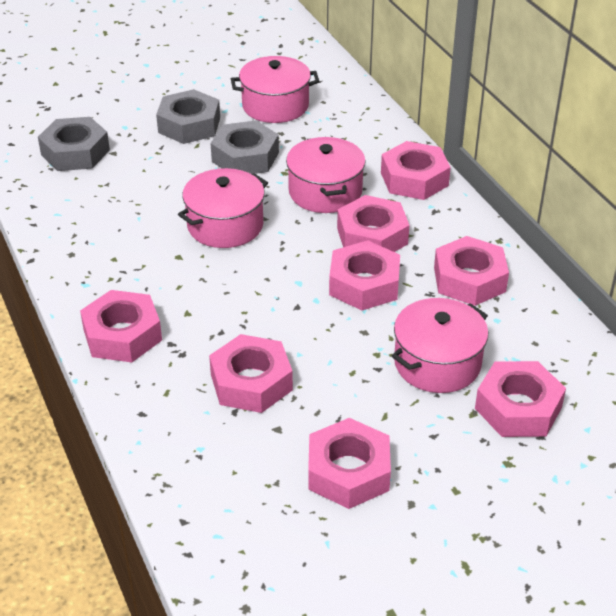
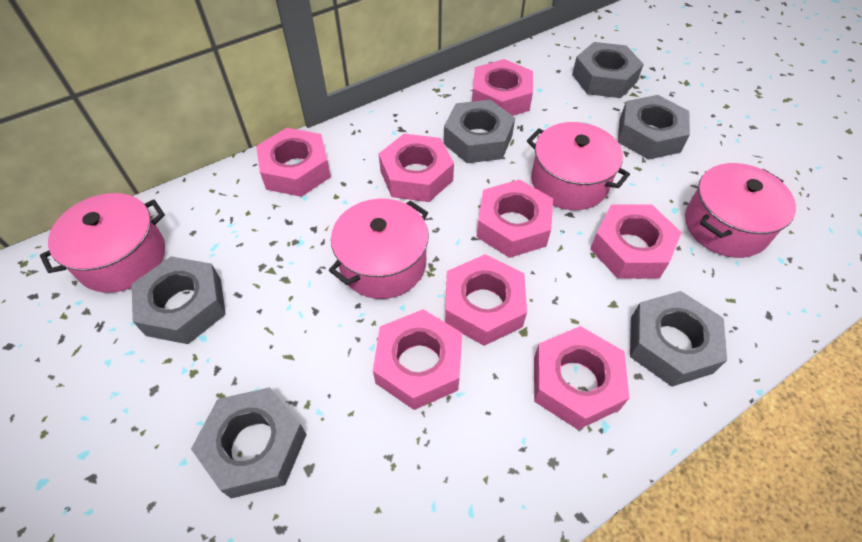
grey nut: [38,117,110,171] [156,89,220,144] [211,121,279,174] = 3 -> [132,256,226,344] [191,387,307,499] [444,100,515,163] [572,42,644,98] [618,95,690,160] [630,291,727,387] = 6

